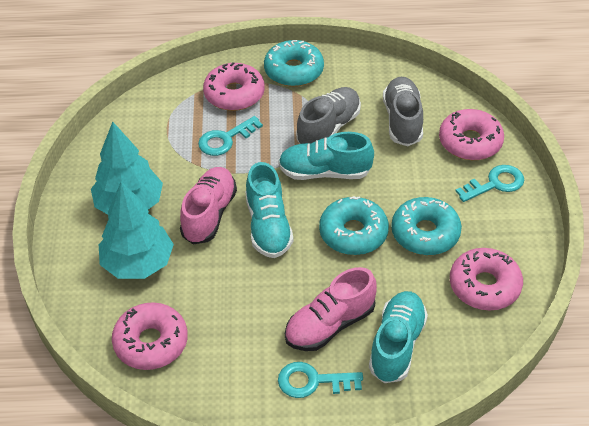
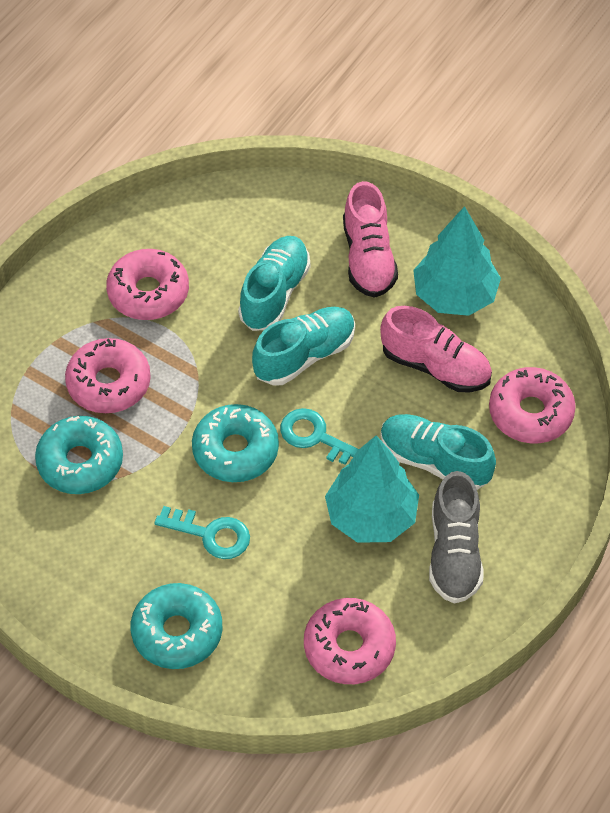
grey shoe: [296,87,361,144] [383,77,423,146] = 2 -> [429,471,484,604] = 1
turquoise key: [198,116,263,156] [278,362,363,398] [456,165,524,202] = 3 -> [155,506,250,559] [280,408,359,465] = 2

